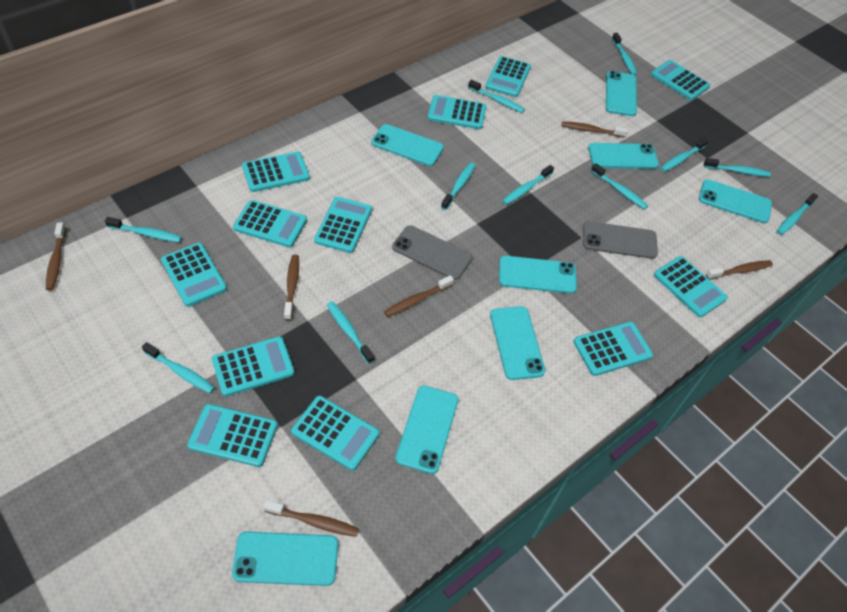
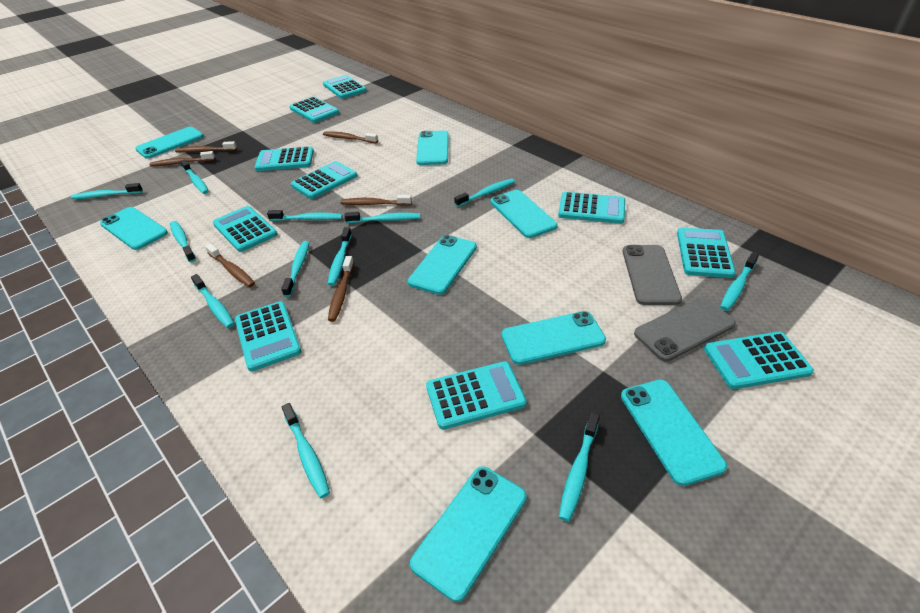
turquoise calculator: [161,243,227,307] [187,404,278,467] [212,336,295,397] [233,200,307,248] [242,152,310,192] [291,396,380,471] [314,197,372,253] [428,95,486,129] [485,56,531,97] [573,321,653,376] [651,60,710,100] [654,256,728,318] = 12 -> [213,206,277,252] [235,301,301,371] [255,146,314,171] [289,97,339,123] [291,161,357,199] [323,75,367,99] [426,361,527,430] [558,192,625,224] [677,228,736,278] [704,332,814,389] = 10
turquoise toothbrush: [105,217,182,242] [142,342,215,393] [327,301,374,364] [441,163,476,210] [468,80,525,113] [502,165,554,205] [591,163,648,210] [612,33,637,75] [660,138,709,172] [703,158,771,177] [777,193,818,235] = 11 -> [71,183,143,199] [170,221,196,262] [180,159,209,194] [191,274,234,328] [267,210,343,221] [281,241,309,297] [282,403,330,498] [328,227,352,286] [344,212,420,223] [454,179,515,207] [559,412,600,522] [720,253,759,311] = 12

